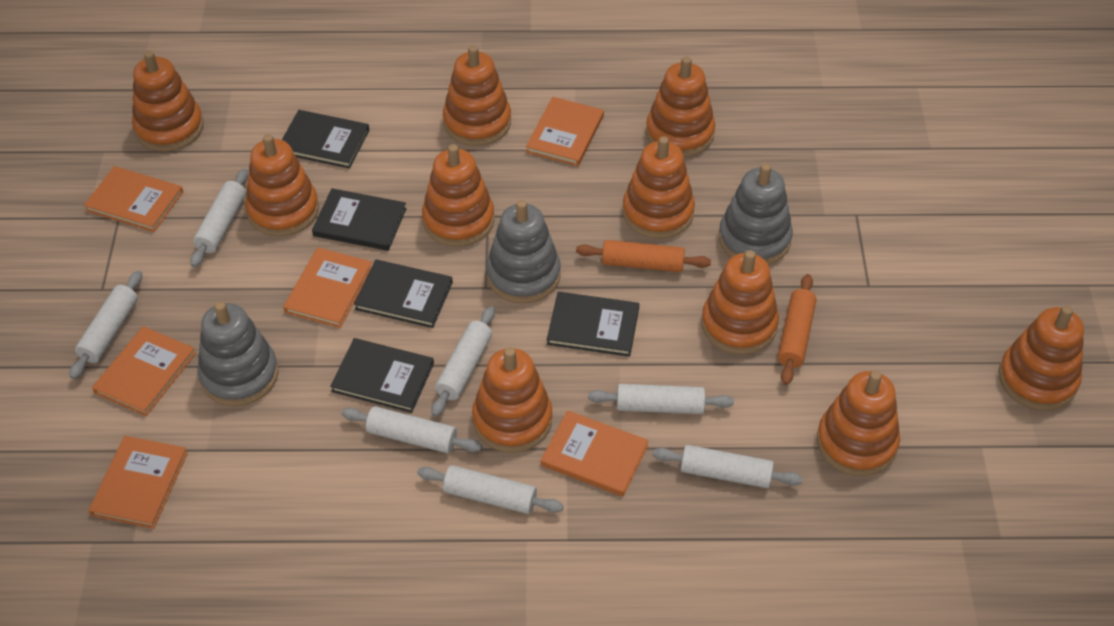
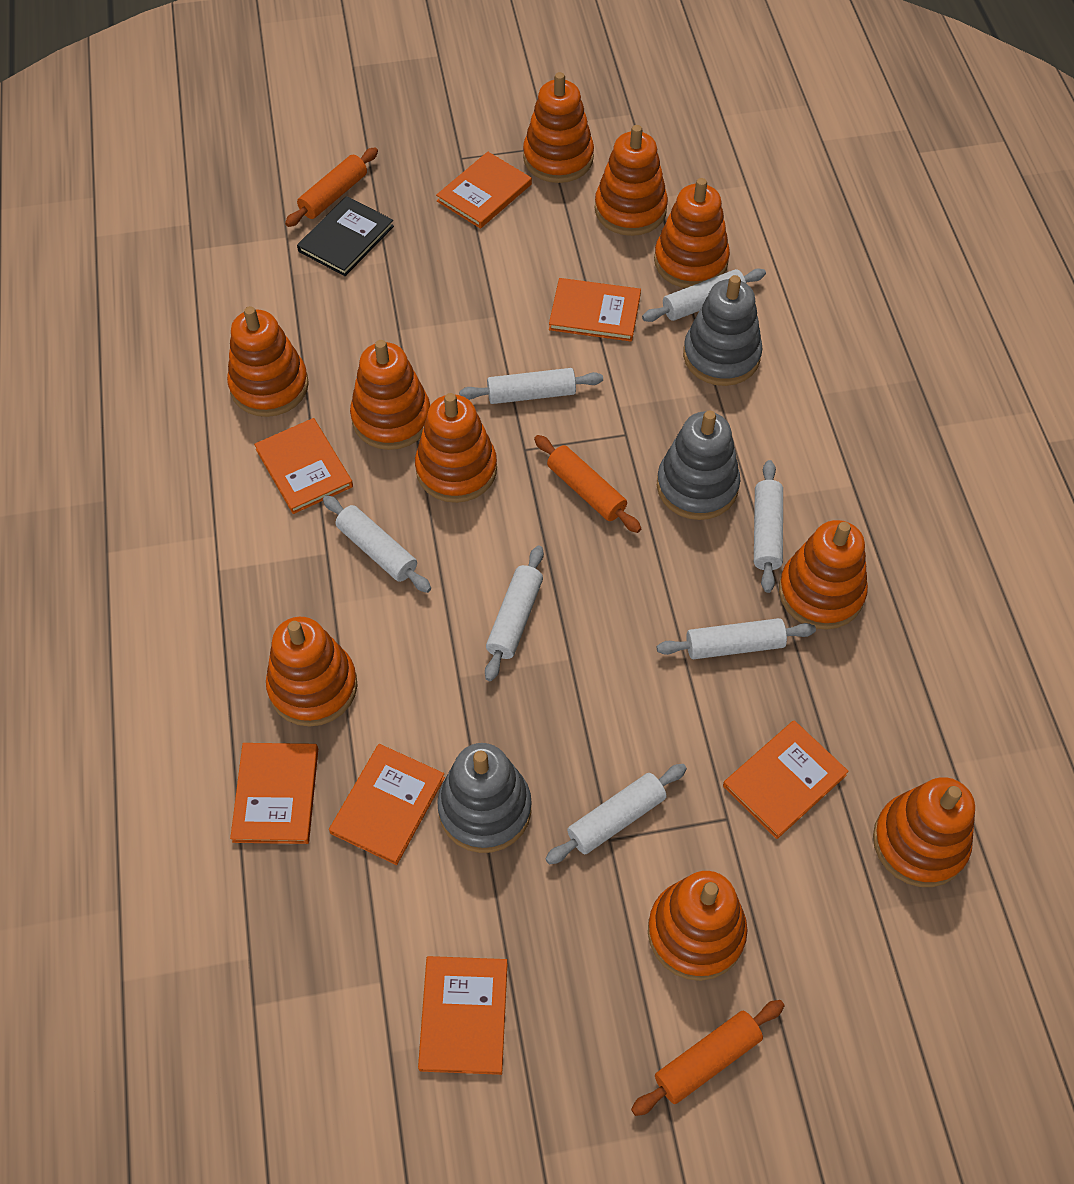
black book: [282,110,369,169] [312,188,407,251] [330,338,434,413] [354,259,453,328] [547,292,639,357] = 5 -> [297,196,394,276] = 1
orange book: [84,166,183,232] [89,436,188,529] [92,326,196,416] [283,247,372,328] [526,97,604,166] [541,410,649,497] = 6 -> [230,743,318,844] [254,418,353,514] [329,744,445,865] [418,956,508,1075] [436,152,532,229] [549,278,641,342] [723,720,849,839] = 7
orange rolling pin: [576,240,711,272] [778,274,816,385] = 2 -> [285,148,378,227] [534,435,641,533] [631,1000,784,1116] = 3

